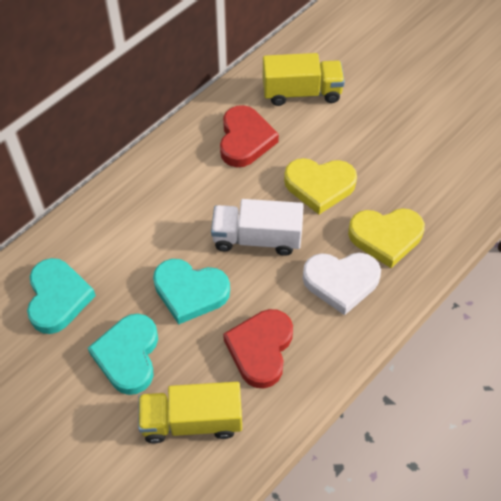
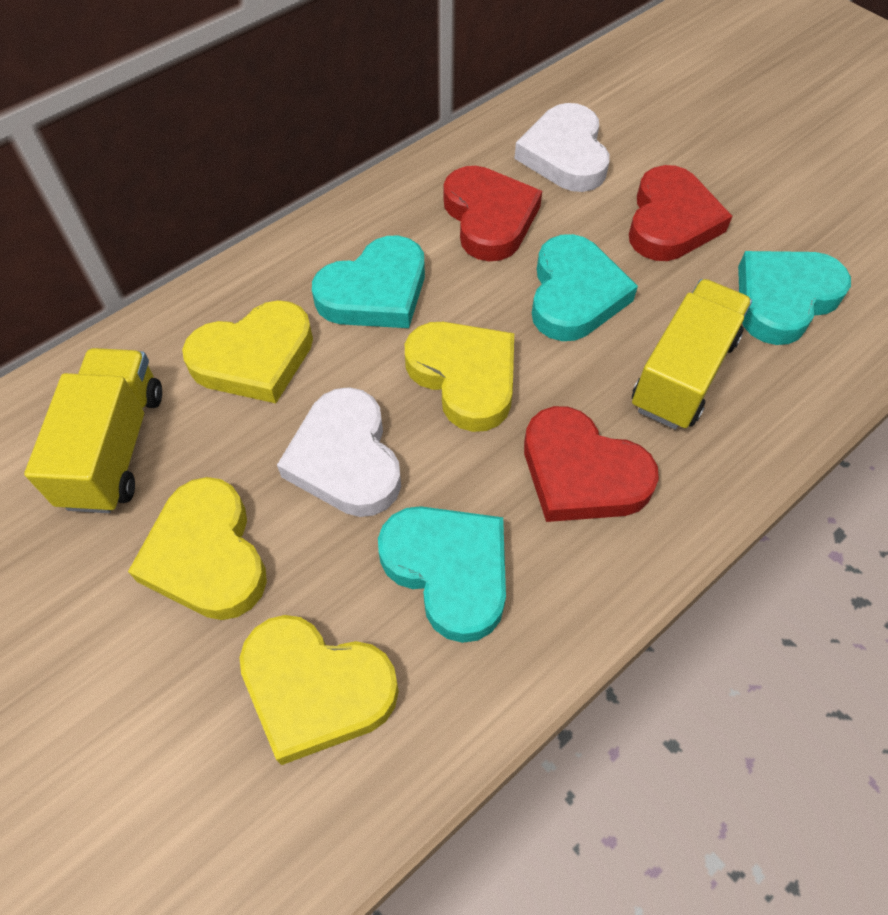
red heart: [220,105,279,168] [223,309,293,389] = 2 -> [444,166,542,261] [524,406,659,522] [629,165,732,261] = 3
turquoise heart: [27,258,96,334] [88,314,158,395] [153,259,230,324] = 3 -> [312,236,425,328] [378,506,506,643] [532,234,638,341] [738,251,851,345] = 4
white heart: [302,253,381,315] = 1 -> [277,387,401,517] [514,103,610,192] = 2
white truck: [211,199,304,256] = 1 -> none = 0
yellow heart: [284,158,357,214] [348,208,425,268] = 2 -> [128,477,267,620] [182,300,313,403] [240,615,399,765] [405,322,514,432] = 4

